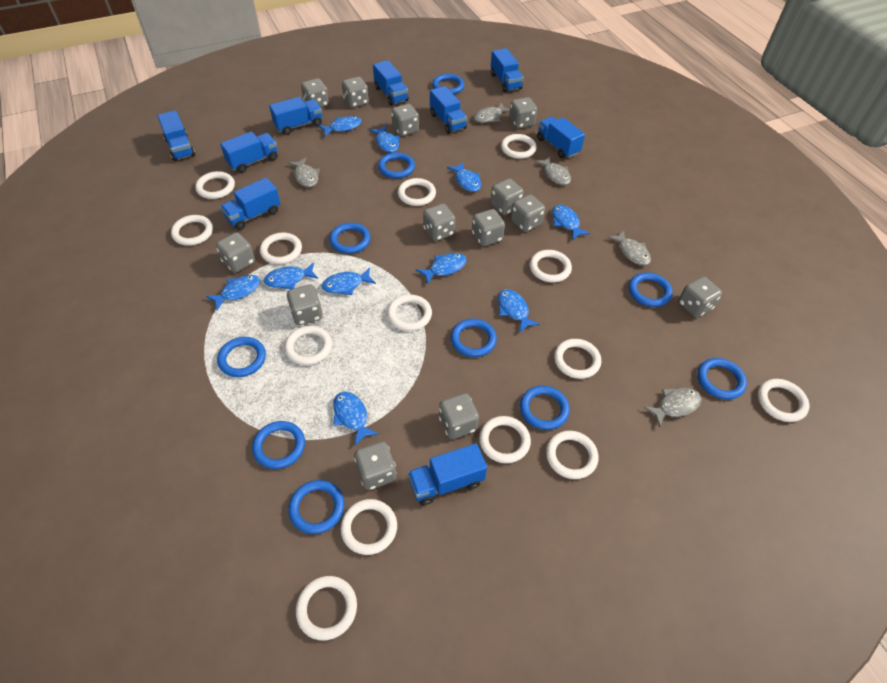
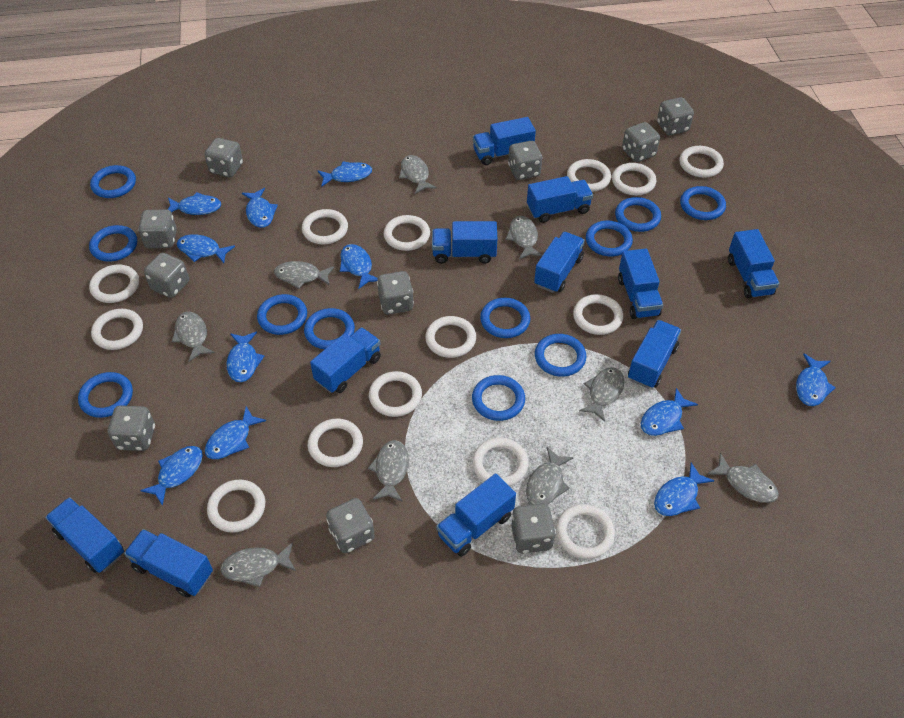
blue fish: [206,275,260,310] [264,262,318,289] [318,116,361,136] [322,267,376,295] [333,391,379,446] [370,125,400,153] [416,253,467,284] [447,162,481,192] [498,289,540,332] [552,205,590,240] = 10 -> [140,446,203,506] [167,192,221,215] [177,234,235,263] [205,407,266,459] [226,332,264,382] [242,188,278,228] [318,161,372,187] [340,244,378,289] [641,388,698,436] [654,462,714,516] [796,354,836,406] = 11
blue ring: [217,337,266,377] [252,421,305,469] [288,480,344,534] [329,223,371,254] [378,152,415,179] [432,74,465,94] [451,319,497,357] [520,386,570,430] [629,273,673,307] [697,358,747,400] = 10 -> [78,372,133,418] [89,225,137,262] [90,165,136,198] [257,294,307,335] [304,308,355,349] [472,375,525,421] [480,298,530,338] [535,334,586,377] [586,221,633,257] [615,197,661,232] [680,186,726,220] = 11
blue truck: [157,110,195,161] [220,132,278,173] [220,178,280,230] [269,97,322,135] [373,60,409,106] [408,443,487,506] [430,86,467,134] [491,48,524,92] [537,116,585,158] = 9 -> [45,497,124,573] [124,529,213,597] [310,327,381,393] [432,221,497,264] [436,474,516,556] [473,117,536,165] [527,176,593,223] [534,232,585,293] [618,249,663,319] [628,320,681,389] [728,229,779,298] = 11
grey dice: [216,232,255,273] [286,285,323,325] [301,78,329,107] [342,76,369,108] [354,441,396,490] [391,104,419,136] [423,204,456,241] [439,393,479,439] [472,209,505,246] [490,178,524,215] [509,97,537,129] [511,194,545,232] [678,276,722,318] = 13 -> [108,405,155,451] [138,209,177,248] [144,253,189,298] [204,138,243,177] [326,498,375,553] [377,271,414,315] [508,141,542,180] [511,504,556,554] [622,122,660,162] [657,97,694,135] = 10
grey fish: [288,157,320,187] [474,103,510,123] [535,156,571,185] [607,230,651,266] [643,388,701,428] = 5 -> [172,312,215,362] [220,542,296,587] [274,261,334,289] [368,440,409,501] [399,155,437,194] [506,216,543,259] [526,447,574,505] [579,367,625,422] [707,453,779,503] = 9

